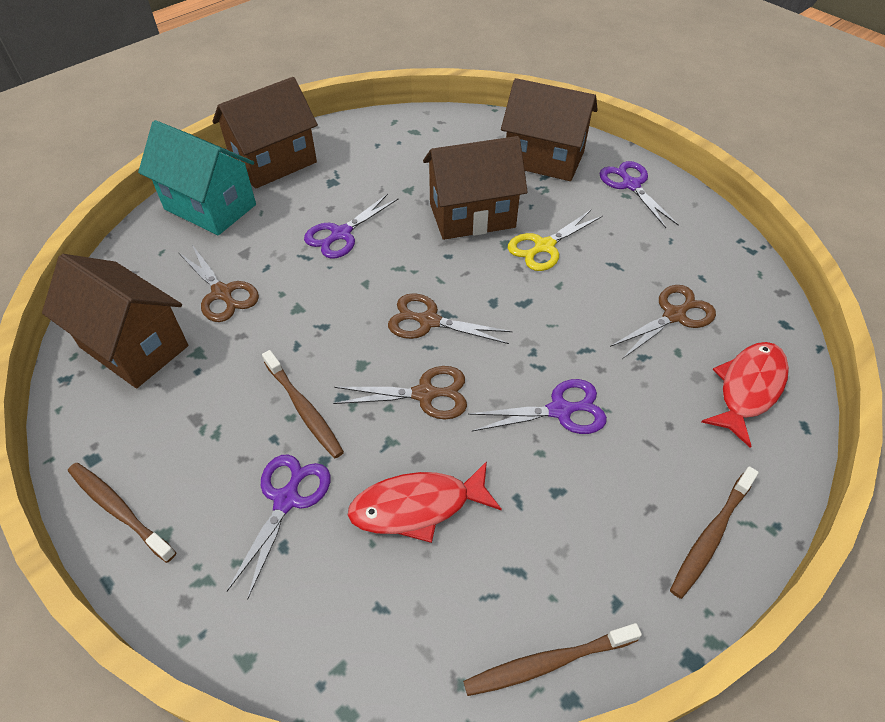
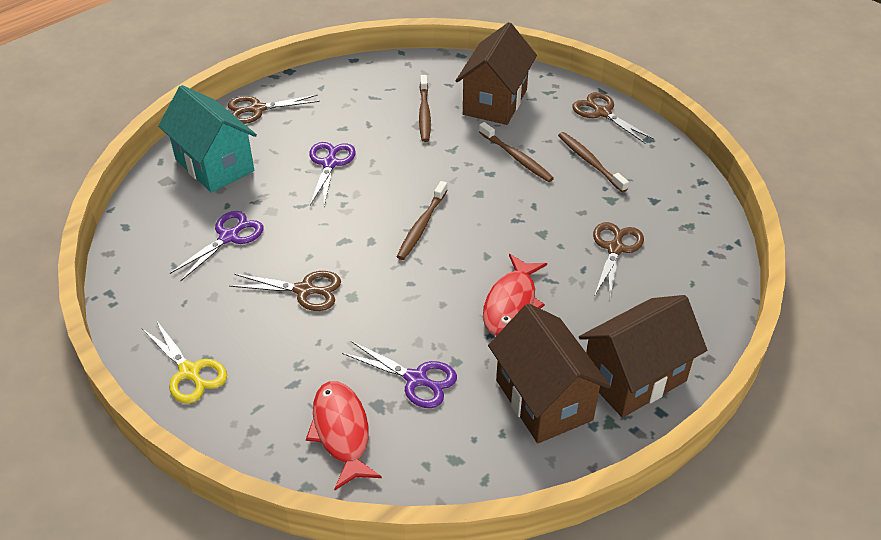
brown house: [42,254,188,388] [212,77,318,189] [423,136,528,240] [501,78,598,181] = 4 -> [456,22,537,125] [488,304,611,443] [579,295,707,418] = 3
purple scissors: [227,454,331,599] [304,194,399,259] [468,379,607,434] [599,161,679,228] = 4 -> [170,211,263,281] [309,142,356,206] [342,341,457,408] = 3

